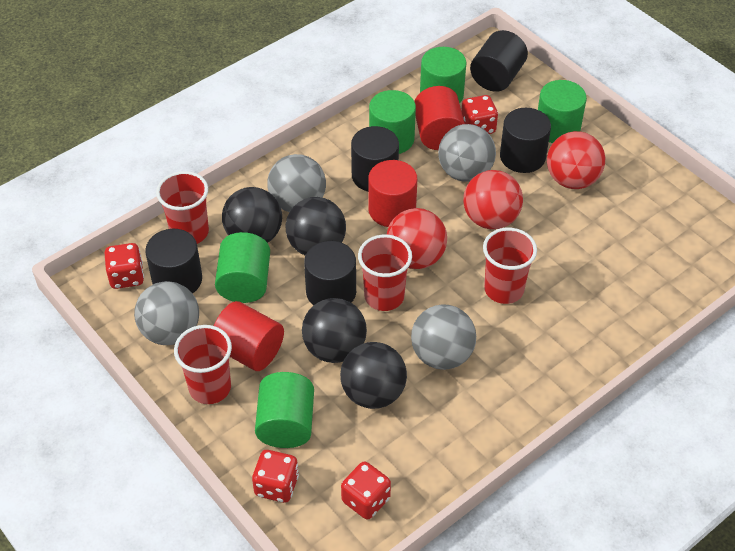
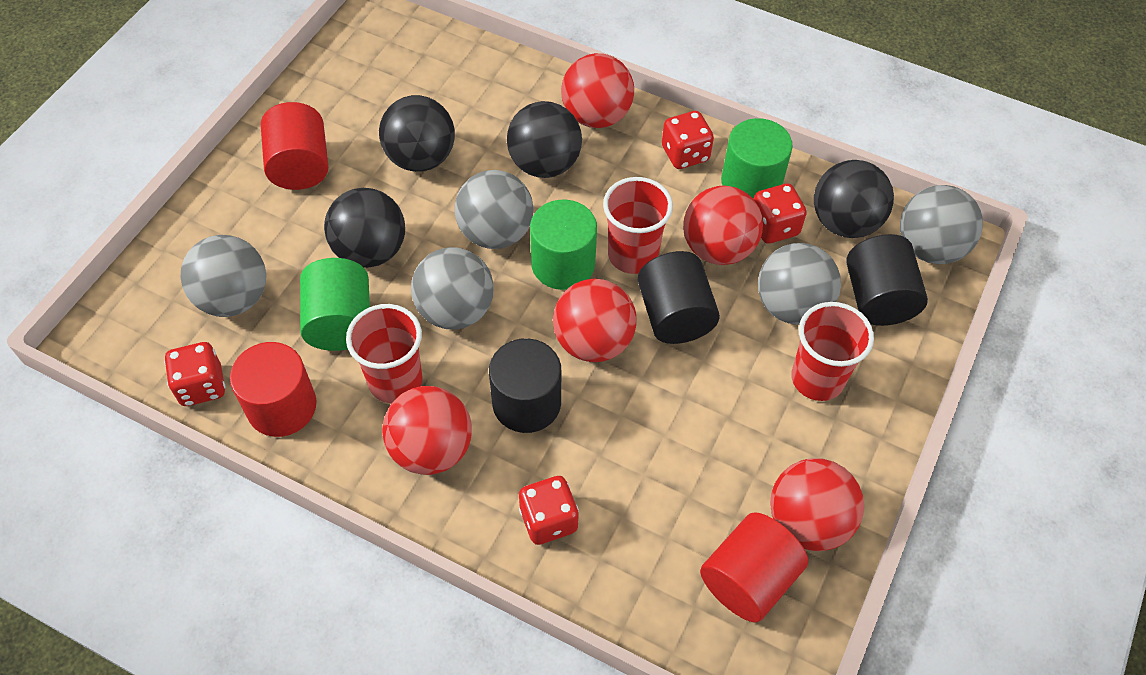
black cylinder: [145,229,202,294] [304,241,356,306] [351,126,399,192] [470,30,528,92] [500,108,551,173] = 5 -> [489,338,561,433] [638,251,720,344] [846,234,928,326] = 3
green cylinder: [215,232,270,303] [255,372,314,448] [369,90,416,154] [420,47,467,103] [538,80,587,143] = 5 -> [300,258,370,351] [530,200,597,290] [721,118,793,199] = 3
grey ball: [134,281,199,345] [267,154,326,212] [411,304,476,370] [438,124,496,182] = 4 -> [181,235,266,317] [411,247,494,330] [455,170,534,249] [758,243,841,325] [900,185,983,264] = 5
red ball: [387,208,447,269] [463,170,523,229] [547,131,605,189] = 3 -> [382,386,472,475] [553,279,637,362] [561,53,634,128] [683,186,763,265] [770,458,864,551] = 5
red cup: [156,171,209,244] [174,325,232,404] [358,234,412,311] [483,228,537,304] = 4 -> [346,304,422,404] [603,177,673,274] [791,302,874,401] = 3

